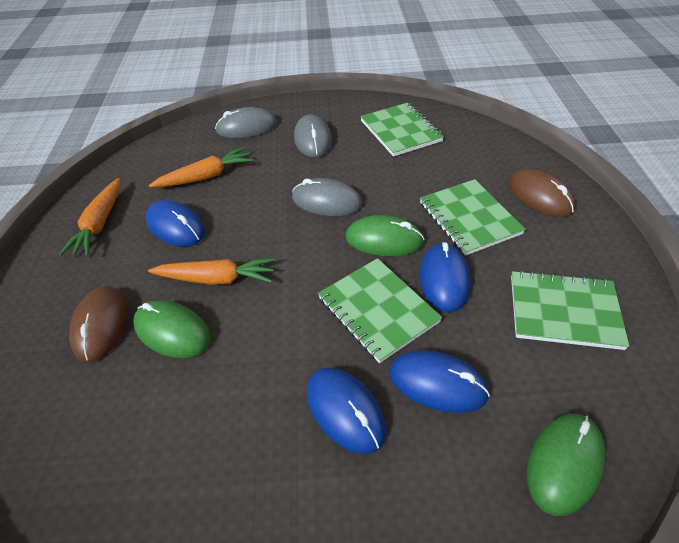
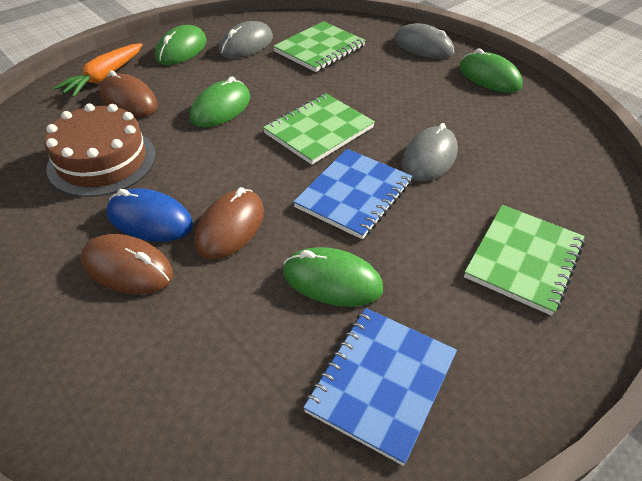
blue mouse: [146,200,205,246] [307,368,386,454] [389,350,490,413] [419,242,471,312] = 4 -> [107,188,193,242] = 1
blue notebook: none = 0 -> [293,149,413,239] [303,308,457,466] = 2
brown cake: none = 0 -> [44,103,156,197] = 1
brown mouse: [69,286,128,362] [509,169,576,217] = 2 -> [80,234,173,294] [100,70,158,118] [194,187,264,260] = 3
green mouse: [133,300,211,358] [345,215,425,256] [527,414,606,516] = 3 -> [155,25,207,65] [190,77,250,127] [283,247,383,307] [459,48,523,93] = 4
green notebook: [318,258,442,363] [360,103,444,157] [420,179,526,256] [511,270,629,350] = 4 -> [263,93,375,165] [273,21,366,72] [464,205,585,316] = 3
orange carrot: [59,178,120,256] [148,258,275,285] [149,147,253,187] = 3 -> [53,43,143,97] = 1

